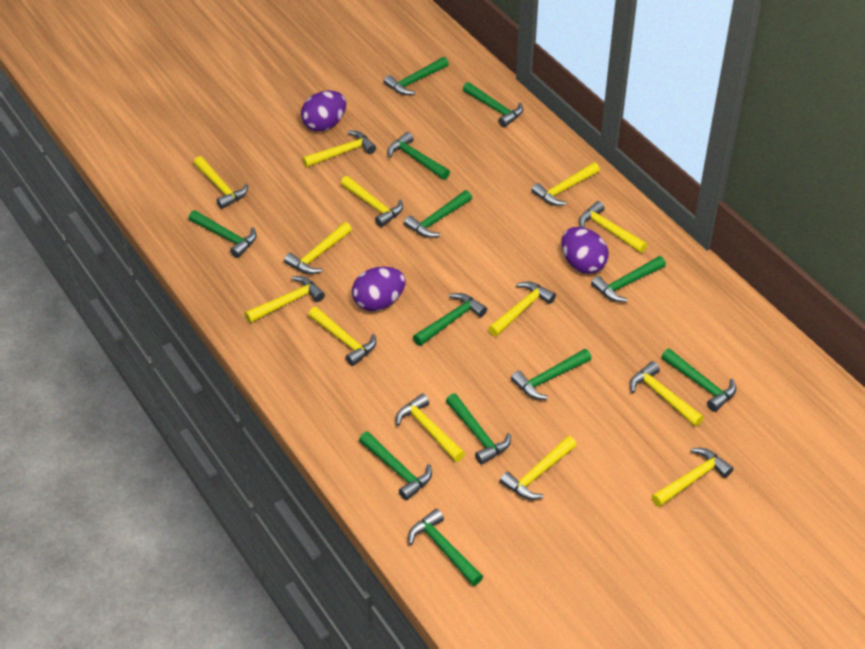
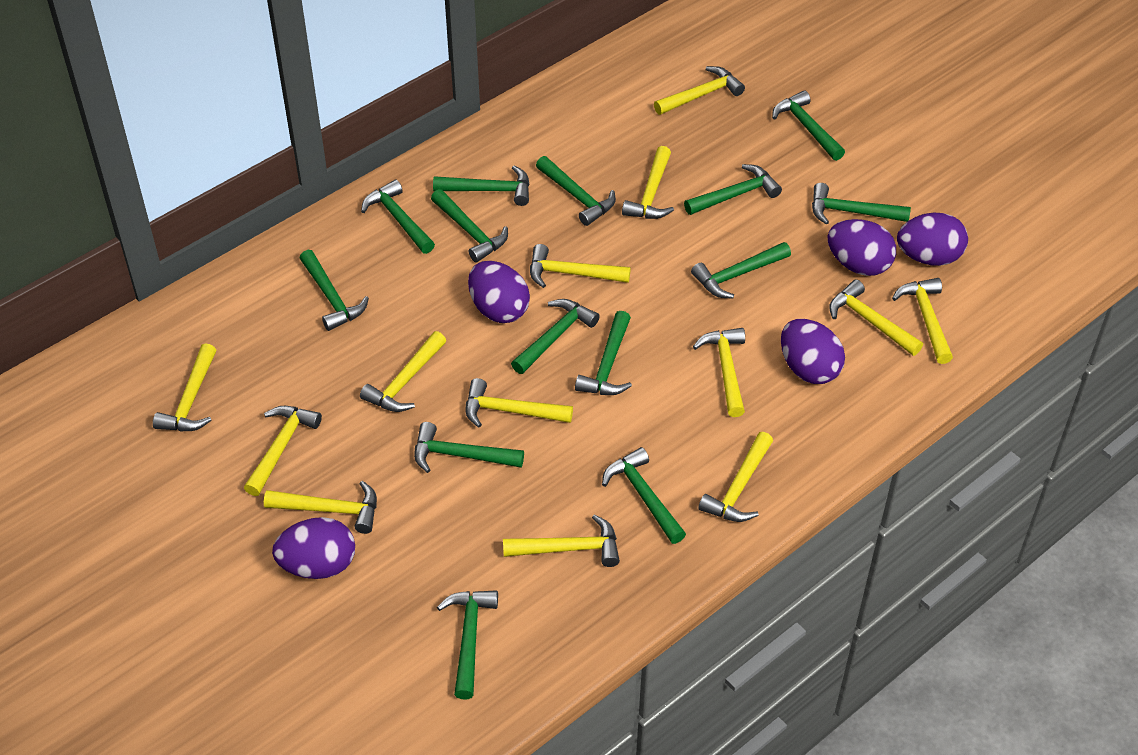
green hammer: [188,210,257,258] [359,431,432,500] [384,57,449,95] [387,132,450,180] [404,190,472,238] [408,509,483,586] [413,293,487,346] [446,393,511,465] [463,82,523,127] [511,349,592,400] [591,256,666,302] [661,349,736,412] = 12 -> [299,250,369,331] [361,180,435,254] [414,422,524,473] [431,189,508,262] [433,166,530,206] [437,590,498,699] [511,299,600,374] [536,156,616,226] [575,311,632,395] [602,447,686,544] [684,164,782,215] [691,242,791,299] [772,90,845,161] [812,183,911,225] = 14
purple egg: [301,90,346,132] [352,267,406,311] [561,227,609,274] = 3 -> [272,517,355,579] [468,261,530,323] [781,319,845,384] [827,219,896,276] [897,213,968,266] = 5

